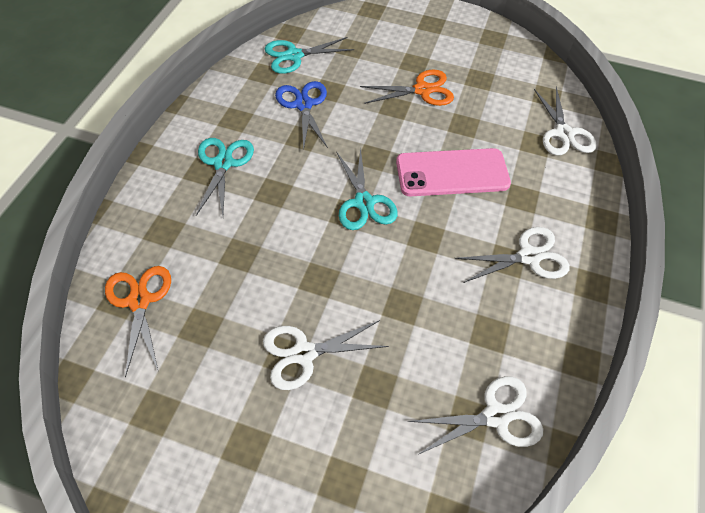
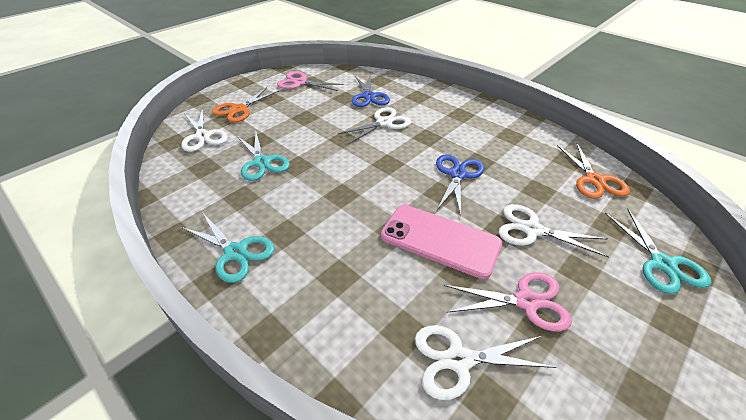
blue scissors: [275,81,328,151] = 1 -> [352,76,390,107] [436,154,484,216] = 2
pink scissors: none = 0 -> [277,71,344,91] [444,272,572,331] = 2

